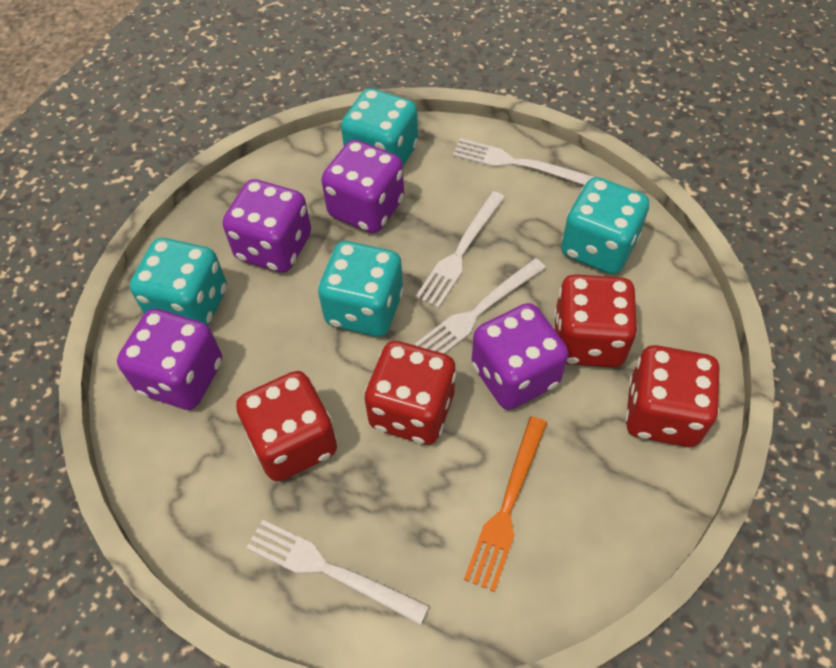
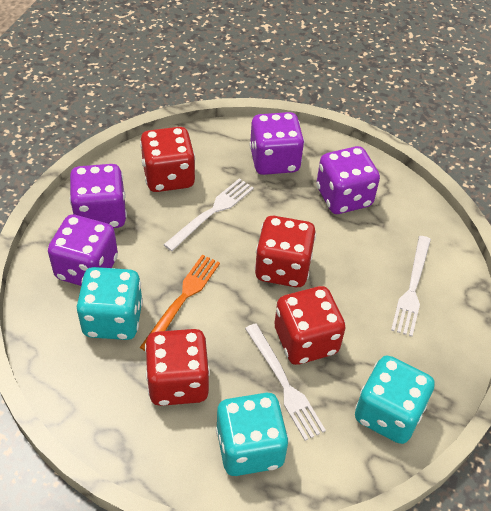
turquoise dice: [130,238,227,326] [318,241,404,337] [341,88,418,166] [561,177,649,274] = 4 -> [77,267,143,340] [216,393,289,476] [355,356,435,444] = 3
white fork: [246,520,429,625] [414,258,546,354] [415,191,505,308] [452,138,594,185] = 4 -> [163,178,254,251] [245,323,326,441] [391,236,431,336] = 3

